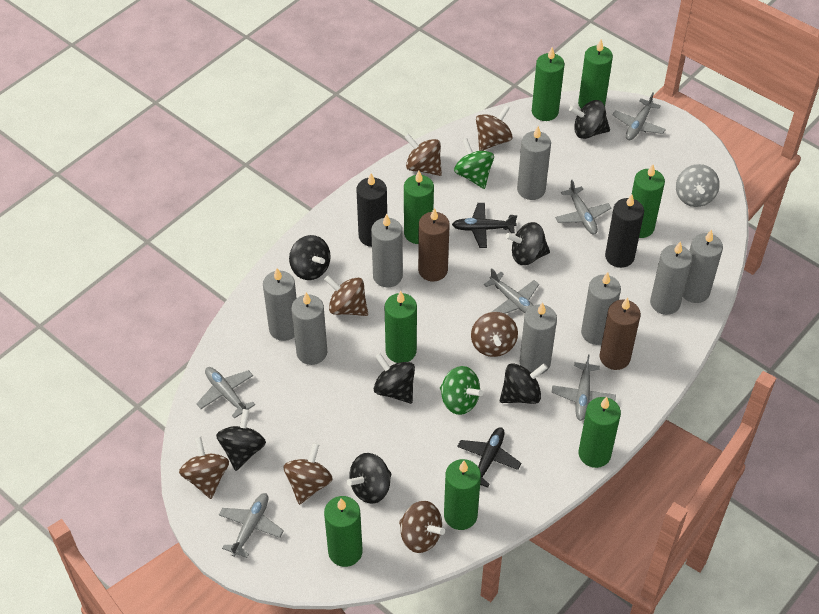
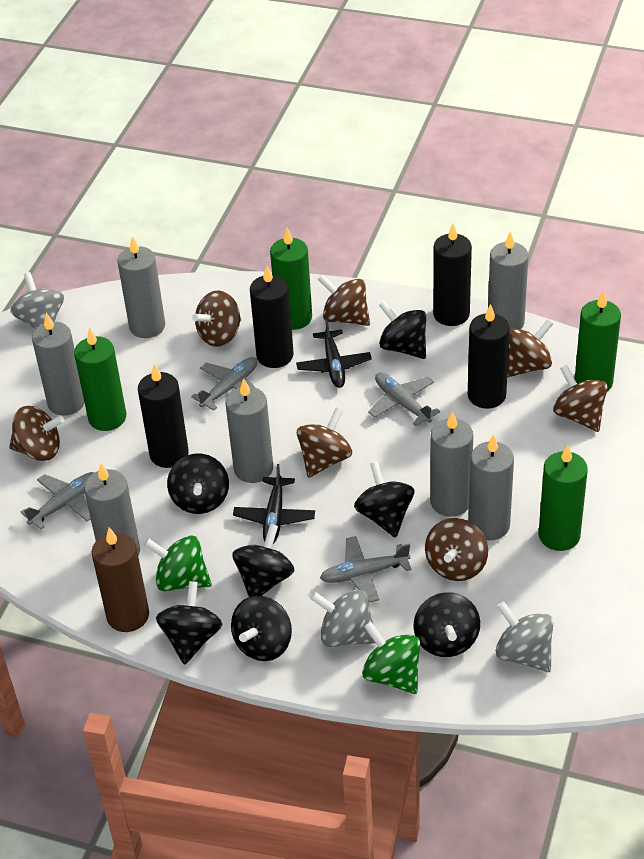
black candle: [356,173,387,247] [605,194,644,268] = 2 -> [138,364,189,468] [250,266,294,368] [433,224,472,326] [468,304,510,409] = 4
brown candle: [418,208,450,281] [599,297,641,370] = 2 -> [92,527,149,632] = 1
green candle: [324,496,363,567] [385,291,417,363] [404,171,434,244] [444,459,481,530] [532,47,565,121] [578,39,613,109] [579,397,621,468] [632,165,665,238] = 8 -> [74,328,126,431] [270,228,312,330] [538,445,588,551] [575,290,621,392] = 4
grey candle: [263,268,297,341] [291,293,327,365] [371,214,403,287] [517,126,551,200] [520,302,557,374] [581,272,621,345] [650,241,692,315] [683,230,723,303] = 8 -> [32,313,85,416] [84,464,140,556] [117,236,165,338] [226,378,273,483] [430,411,473,517] [469,434,514,540] [488,231,528,329] = 7
grey plane: [196,367,255,419] [219,493,284,558] [484,268,539,314] [552,354,616,421] [555,180,611,235] [612,93,666,140] = 6 -> [20,472,95,530] [191,357,258,411] [320,536,412,603] [368,373,440,427] = 4
grey spinning top: [676,164,720,207] = 1 -> [10,272,64,329] [310,589,375,647] [496,601,553,672] = 3

